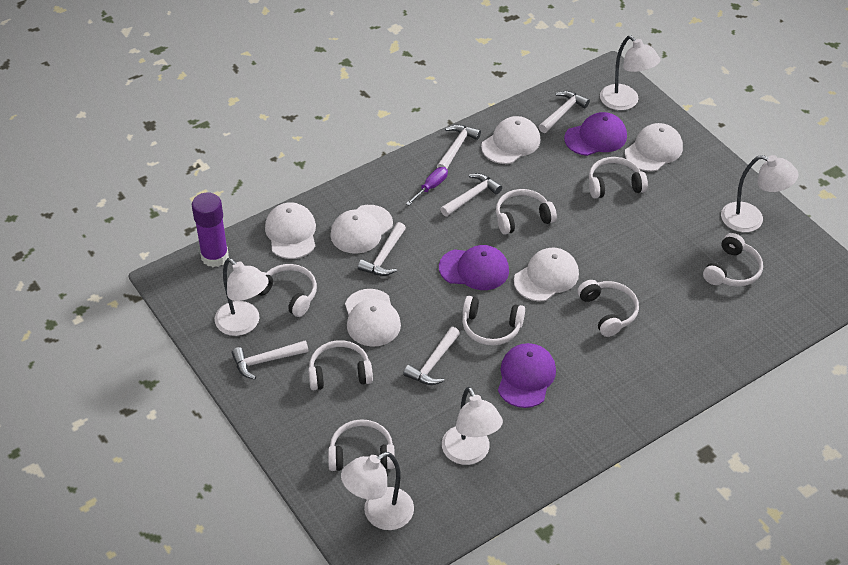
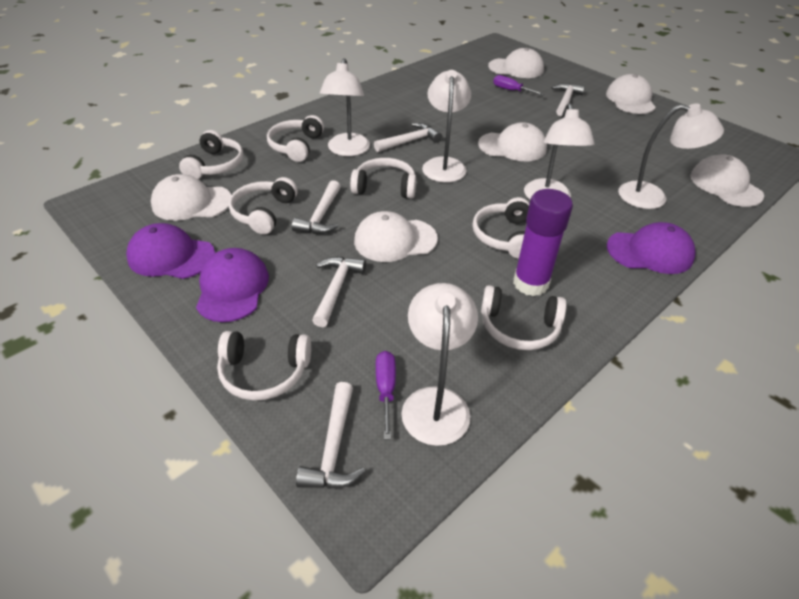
purple screwdriver: [406,167,448,205] = 1 -> [376,351,396,439] [493,75,544,95] = 2
white hammer: [232,341,309,379] [358,222,406,276] [403,327,460,385] [437,125,481,169] [440,173,502,217] [539,91,590,133] = 6 -> [292,180,341,234] [296,382,365,489] [312,257,366,327] [374,123,442,152] [551,83,585,116] = 5
white headphones: [258,264,317,317] [308,340,373,390] [328,419,395,471] [462,296,525,346] [496,189,557,235] [577,280,639,337] [589,157,648,199] [703,233,763,287] = 8 -> [179,130,243,179] [217,331,311,401] [229,177,298,234] [267,115,324,162] [350,158,416,199] [472,197,530,259] [481,285,567,350] = 7

